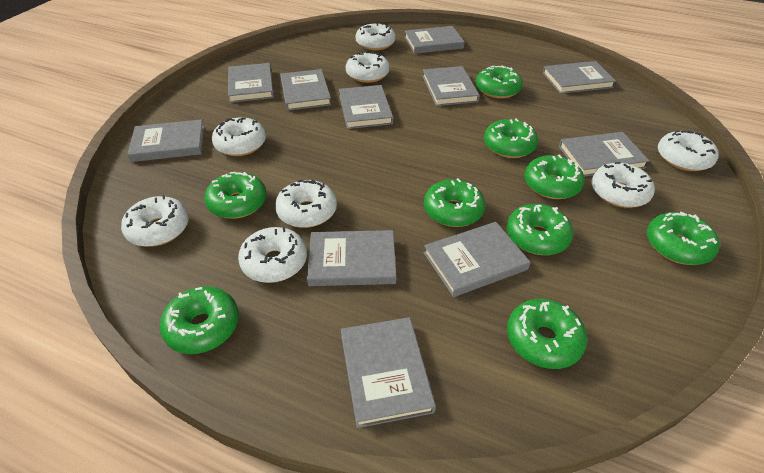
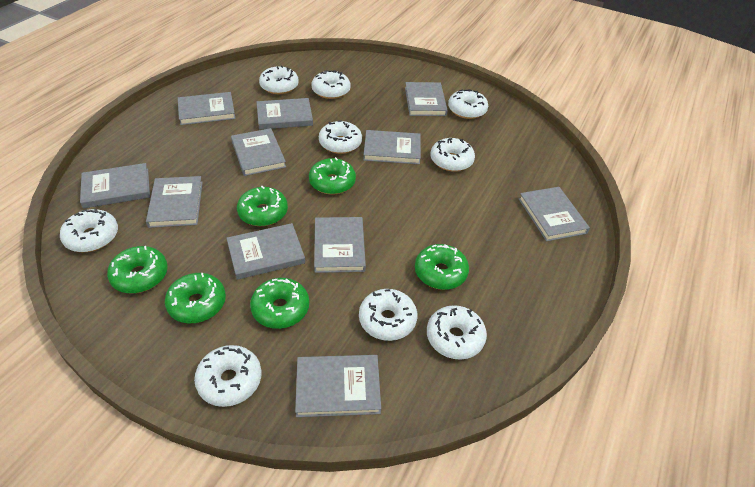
green donut: [160,286,239,354] [204,172,266,219] [424,178,485,227] [476,66,523,99] [484,118,538,158] [507,204,573,255] [507,299,587,369] [524,154,585,199] [647,212,720,265] = 9 -> [107,246,168,293] [165,273,226,323] [237,186,288,226] [250,278,309,329] [309,157,356,195] [415,244,469,290] = 6
white donut: [121,195,189,247] [212,117,266,156] [238,227,307,283] [275,180,337,228] [346,51,390,83] [355,23,396,50] [591,162,655,208] [658,130,719,171] = 8 -> [60,209,118,252] [194,345,262,407] [259,65,299,94] [312,70,351,99] [319,120,362,154] [359,289,417,341] [427,305,487,360] [430,138,475,172] [448,89,488,119] = 9

